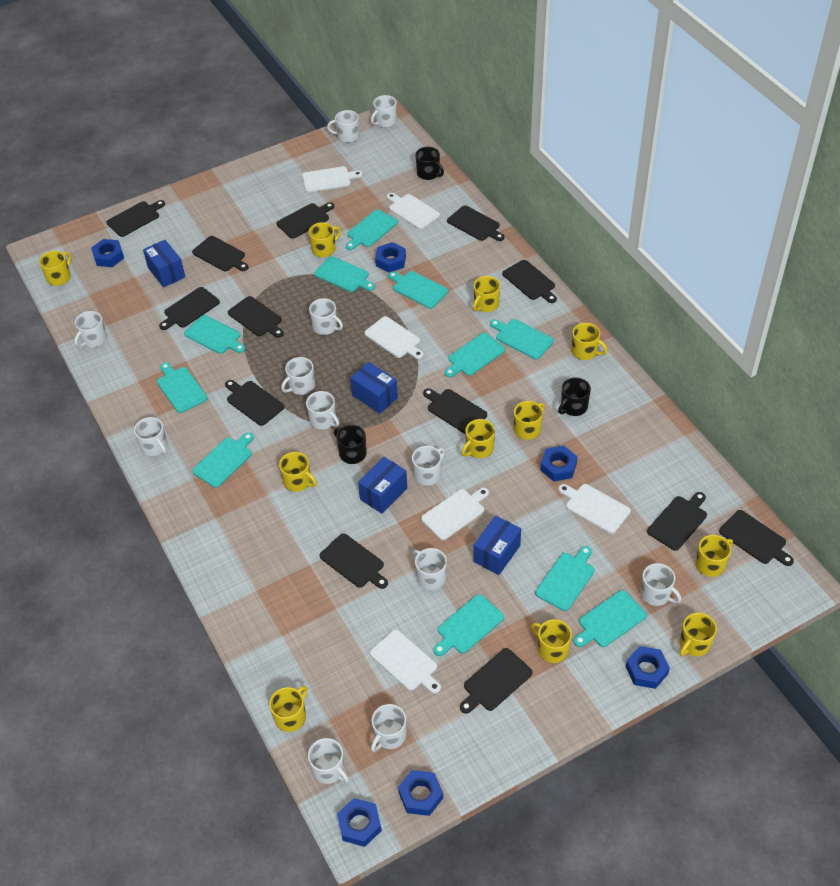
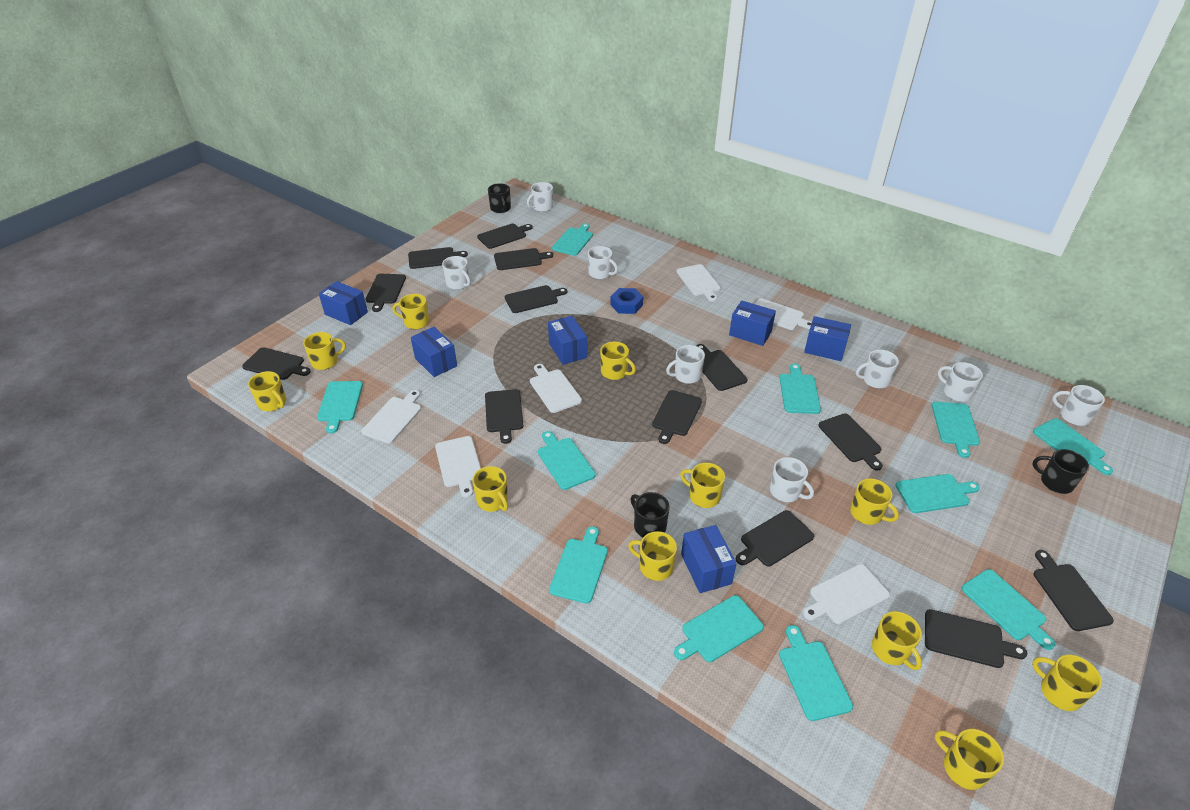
blue box: [143,240,185,287] [350,362,398,414] [358,457,407,514] [473,515,521,575] = 4 -> [319,281,368,325] [411,327,457,377] [548,316,587,365] [681,525,737,593] [729,301,776,346] [804,316,851,361] = 6
blue nut: [91,239,124,267] [337,798,382,847] [375,242,406,273] [398,770,443,816] [540,446,578,482] [626,646,670,689] = 6 -> [610,288,644,314] = 1
white mug: [74,311,107,347] [134,417,168,456] [281,357,315,395] [306,391,339,430] [308,738,349,784] [309,298,343,335] [327,110,359,143] [371,95,397,128] [371,704,407,752] [412,446,445,486] [412,548,447,590] [640,563,681,606] = 12 -> [442,256,470,290] [527,182,553,212] [588,246,618,279] [666,345,705,384] [770,457,814,502] [856,350,899,388] [938,362,983,402] [1052,385,1105,426] = 8

